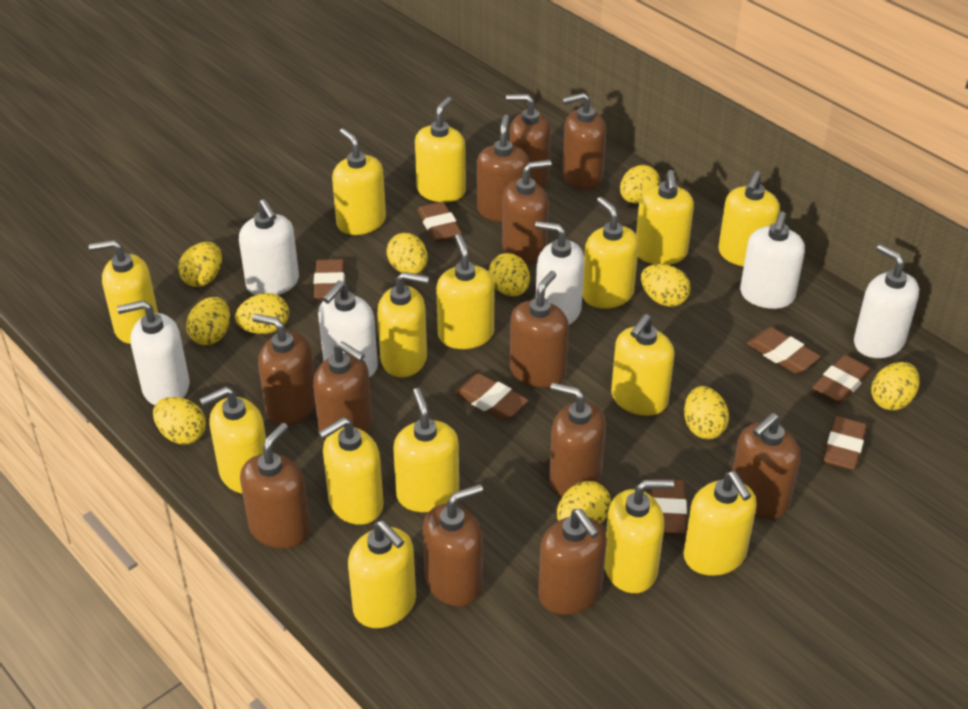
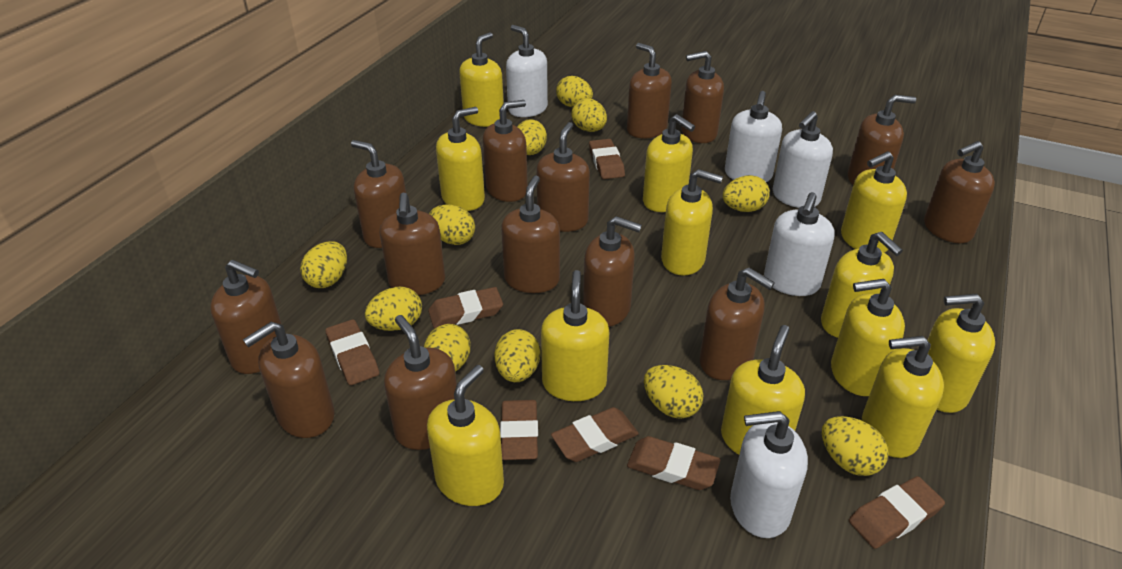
brown soap dispenser: [240,423,311,548] [252,314,315,426] [313,341,372,441] [422,484,483,606] [477,115,529,222] [502,160,551,264] [506,94,551,187] [510,271,569,387] [538,509,607,615] [549,383,606,497] [562,93,606,190] [733,413,800,519] = 12 -> [210,260,282,374] [243,322,335,438] [351,140,406,248] [380,193,445,295] [384,315,457,450] [483,100,528,202] [501,175,560,293] [536,122,590,232] [583,216,642,327] [627,43,672,138] [681,51,724,143] [699,268,775,380] [848,95,916,185] [924,141,995,243] = 14
white soap dispenser: [117,300,190,405] [239,199,299,295] [318,281,378,378] [535,221,585,325] [740,212,805,309] [854,244,919,358] = 6 -> [506,25,548,117] [725,91,782,182] [730,411,808,538] [764,192,835,296] [773,111,833,208] = 5
yellow soap dispenser: [89,240,158,344] [199,387,266,494] [318,417,384,525] [332,128,386,235] [348,520,416,628] [377,272,429,378] [393,388,459,512] [415,97,466,202] [436,234,494,349] [582,197,639,309] [604,479,674,593] [611,314,675,416] [636,170,694,265] [683,471,757,576] [718,171,780,266] = 15 -> [427,365,504,506] [436,107,485,211] [459,32,504,127] [541,270,609,401] [643,114,695,212] [661,169,723,276] [721,325,805,454] [821,232,903,338] [831,279,905,396] [841,151,907,253] [862,336,944,458] [927,294,995,413] = 12

